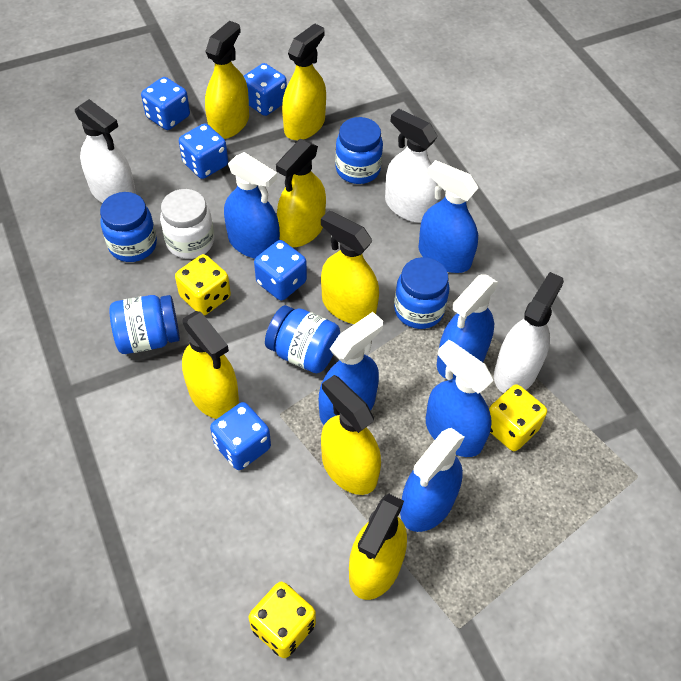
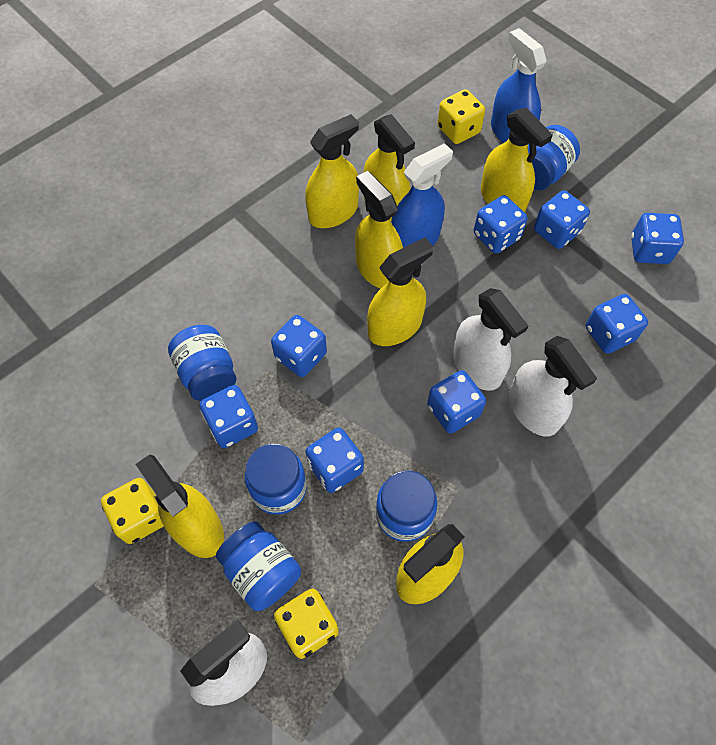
blue dice: [141,77,190,130] [179,123,228,179] [210,402,271,470] [244,63,287,116] [254,240,307,301] = 5 -> [199,385,258,448] [271,315,327,377] [305,427,364,493] [427,370,486,433] [474,195,528,254] [534,190,590,249] [586,294,648,354] [631,213,684,264] = 8
blue spray bottle: [224,152,280,259] [319,312,383,425] [400,428,465,532] [418,160,479,273] [426,340,493,457] [437,274,499,380] = 6 -> [391,143,453,248] [491,28,547,143] = 2
white jar: [160,189,214,259] = 1 -> none = 0

